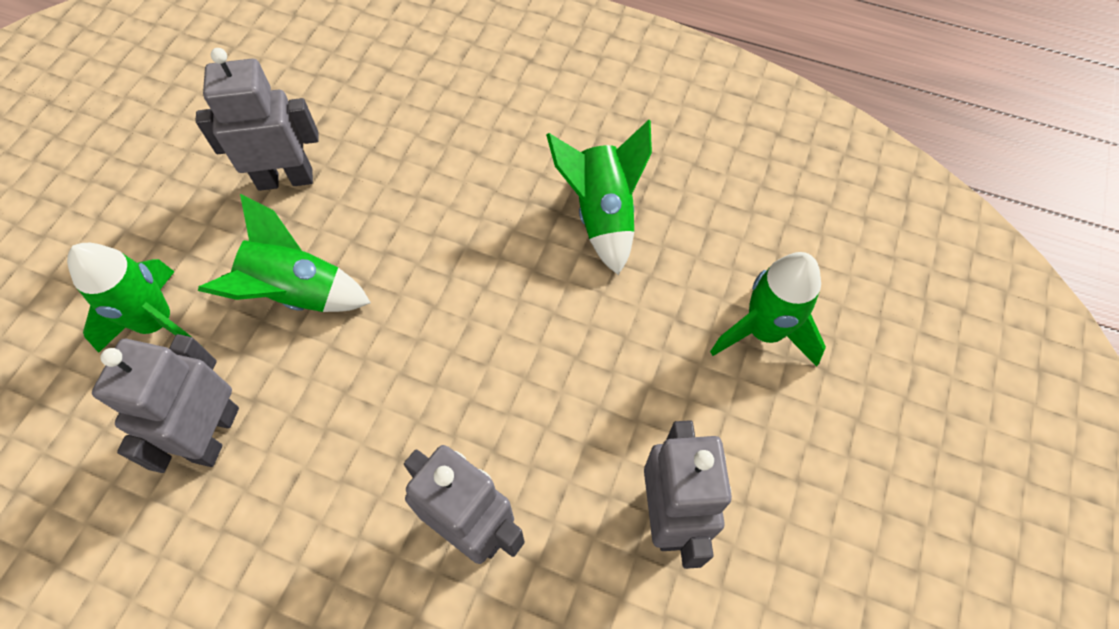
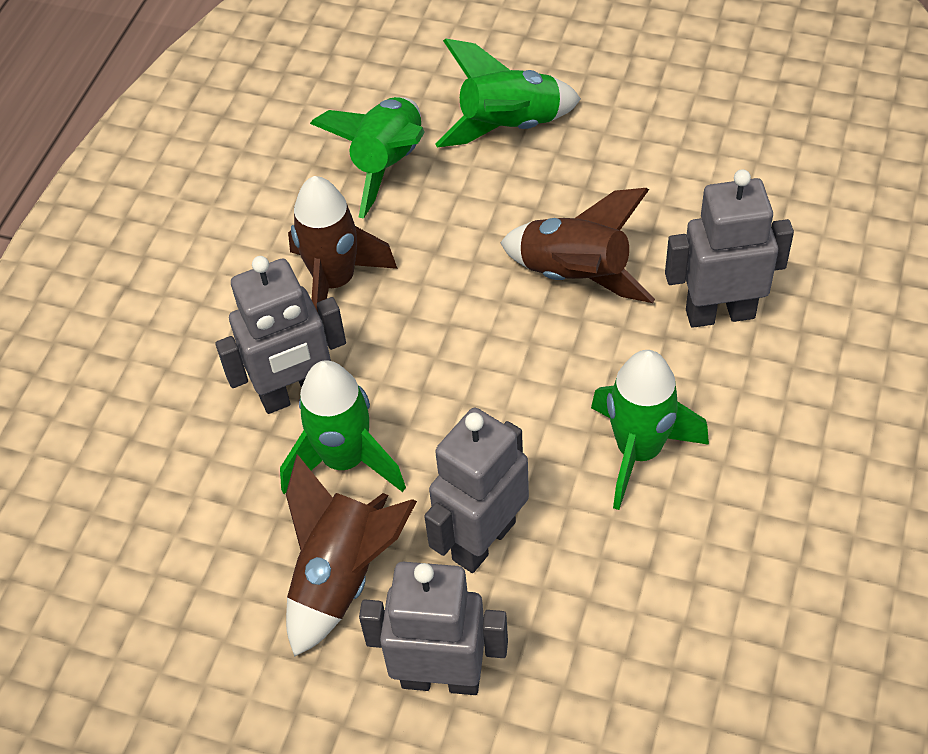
brown rocket: none = 0 -> [286,454,417,657] [288,176,398,314] [500,188,655,303] = 3

